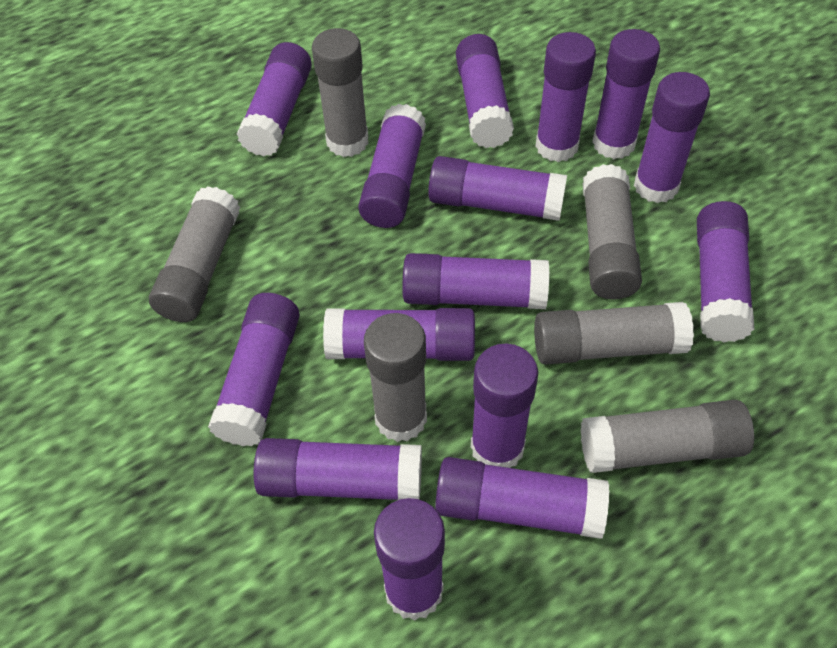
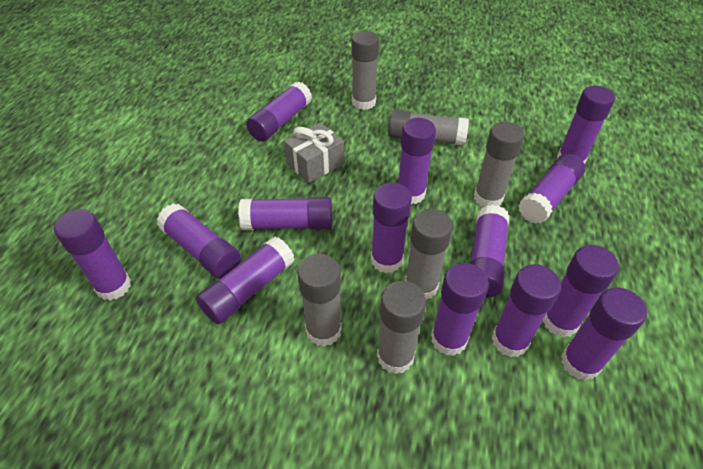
grey gift: none = 0 -> [284,123,344,183] = 1
purple glue stick: [208,293,300,446] [237,42,312,156] [254,438,422,500] [323,308,475,361] [358,104,426,228] [374,498,445,621] [402,253,549,309] [428,156,567,221] [435,457,609,539] [456,34,514,148] [471,344,538,468] [535,32,596,162] [592,29,660,159] [634,72,710,203] [697,201,754,343] = 15 -> [54,209,131,301] [157,203,241,279] [196,236,295,324] [238,197,332,230] [246,81,312,141] [371,183,412,273] [398,118,436,204] [431,263,489,356] [470,205,510,297] [492,264,561,357] [518,154,585,224] [542,245,619,337] [557,86,615,164] [561,287,647,381] = 14

